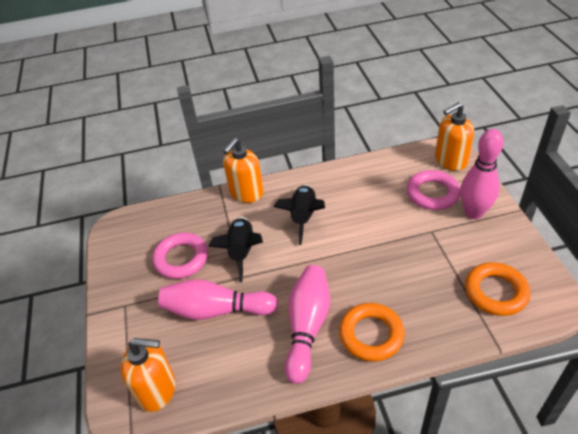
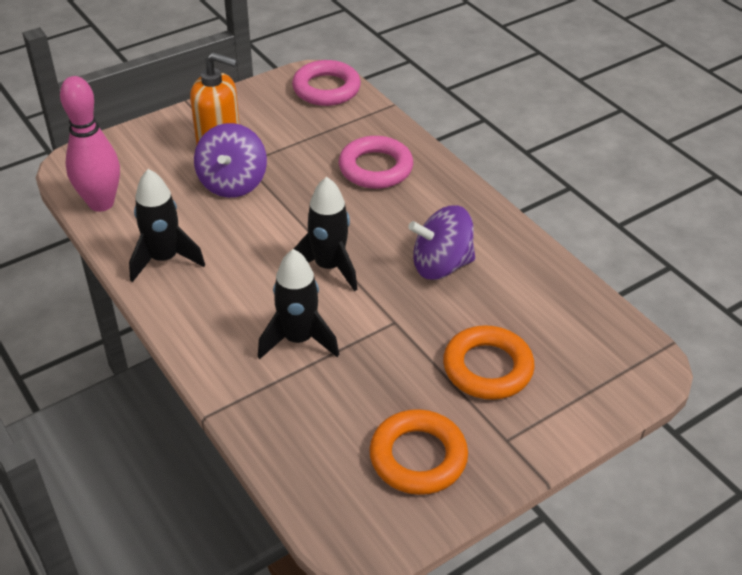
black rocket: [208,217,263,283] [273,185,325,245] = 2 -> [129,169,205,282] [258,249,339,359] [294,177,357,291] = 3
orange soap dispenser: [121,338,176,412] [223,138,264,203] [435,102,474,171] = 3 -> [190,52,240,145] = 1
pink bowling pin: [158,279,278,320] [285,265,330,384] [460,129,504,219] = 3 -> [60,76,120,212] = 1
purple spinning top: none = 0 -> [194,123,267,198] [408,205,475,280] = 2

